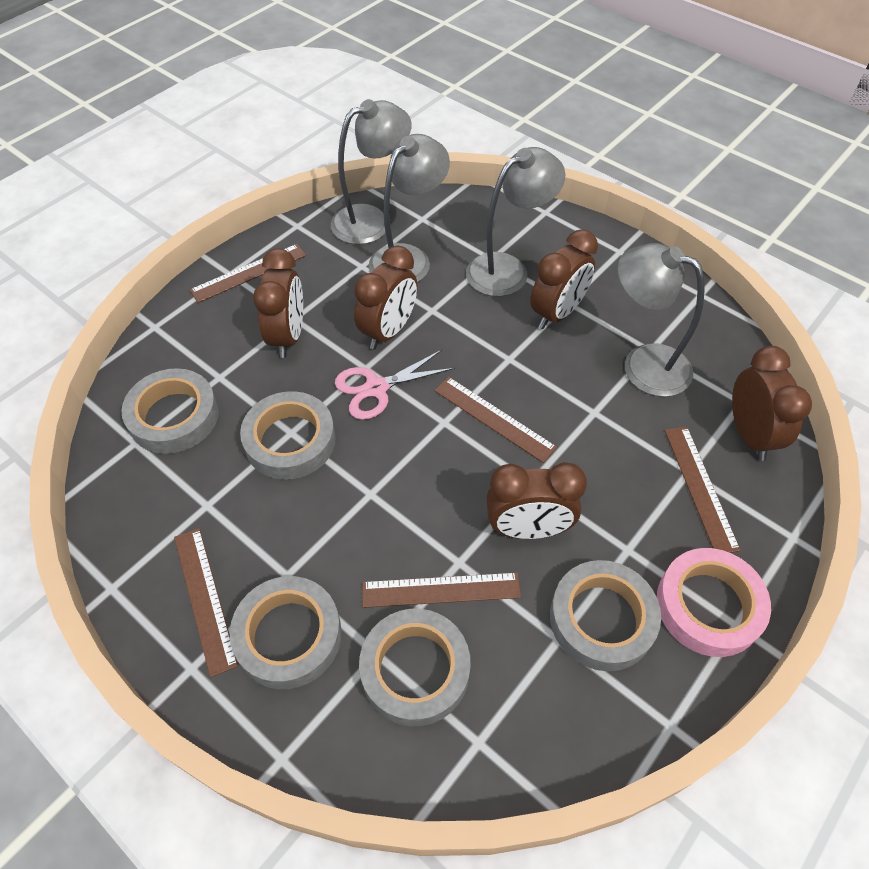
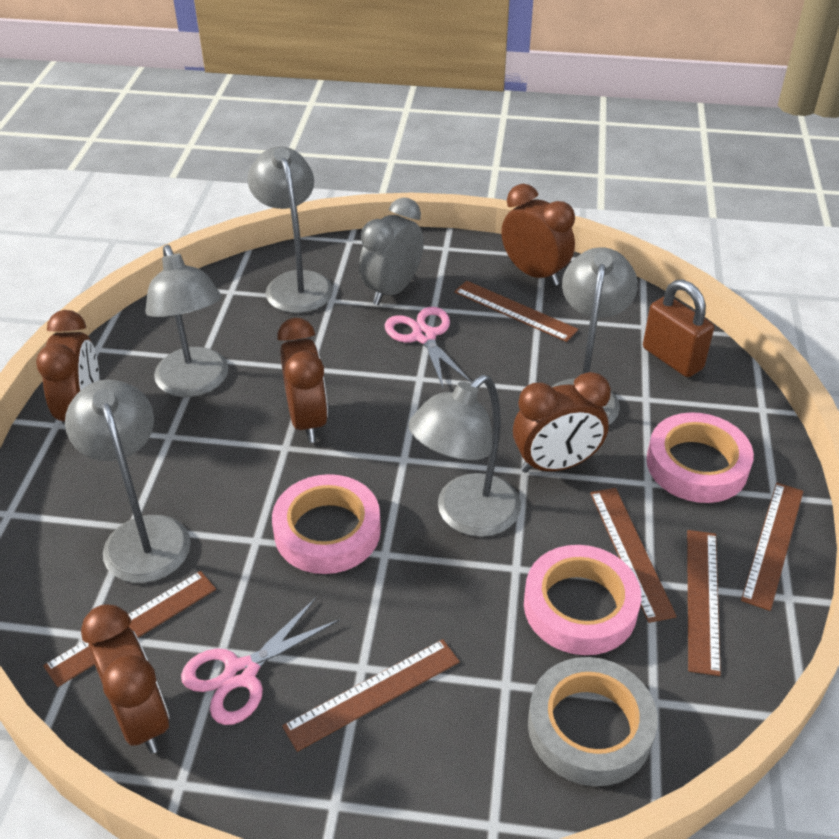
brown padlock: none = 0 -> [643,280,714,377] = 1
brown ruler: [174,528,238,677] [190,244,306,303] [362,572,521,608] [434,377,557,463] [665,427,741,553] = 5 -> [43,571,216,687] [282,639,460,752] [454,281,578,342] [590,488,677,623] [687,530,721,676] [741,483,804,611] = 6
grey clock: none = 0 -> [359,197,424,305] = 1
grey lamp: [331,99,412,245] [369,134,450,282] [466,147,565,297] [617,243,705,397] = 4 -> [65,379,191,583] [145,245,229,397] [247,146,333,313] [408,375,521,537] [551,247,638,425] = 5
grey tape: [121,368,219,454] [230,576,342,689] [240,391,336,479] [359,609,471,726] [550,560,661,671] = 5 -> [528,657,658,786] = 1
pink scissors: [335,350,455,420] = 1 -> [181,598,340,725] [385,307,472,390] = 2
pink tape: [657,548,771,657] = 1 -> [272,474,381,574] [524,545,641,655] [646,412,754,503] = 3

